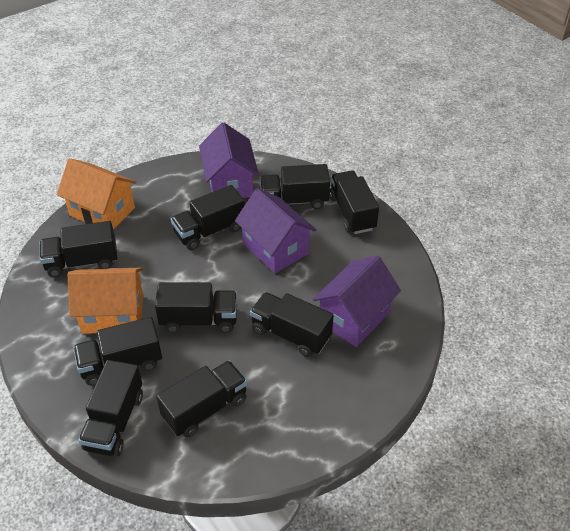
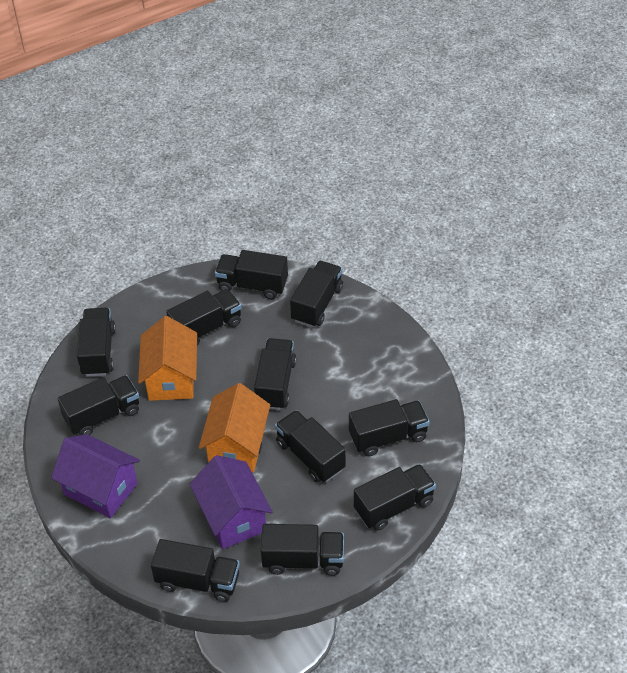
black truck: [40,221,117,277] [73,317,162,386] [78,360,143,457] [155,283,237,333] [156,360,247,438] [171,185,245,250] [250,292,334,357] [260,164,330,209] [329,170,379,234] = 9 -> [58,375,139,435] [77,308,116,377] [151,539,240,602] [166,289,242,345] [215,250,288,299] [254,338,297,410] [261,524,344,576] [275,410,346,482] [290,261,343,327] [349,399,429,456] [354,464,436,531] = 11
purple house: [199,122,259,198] [235,188,316,273] [313,256,401,347] = 3 -> [51,434,140,518] [190,455,273,549] = 2

